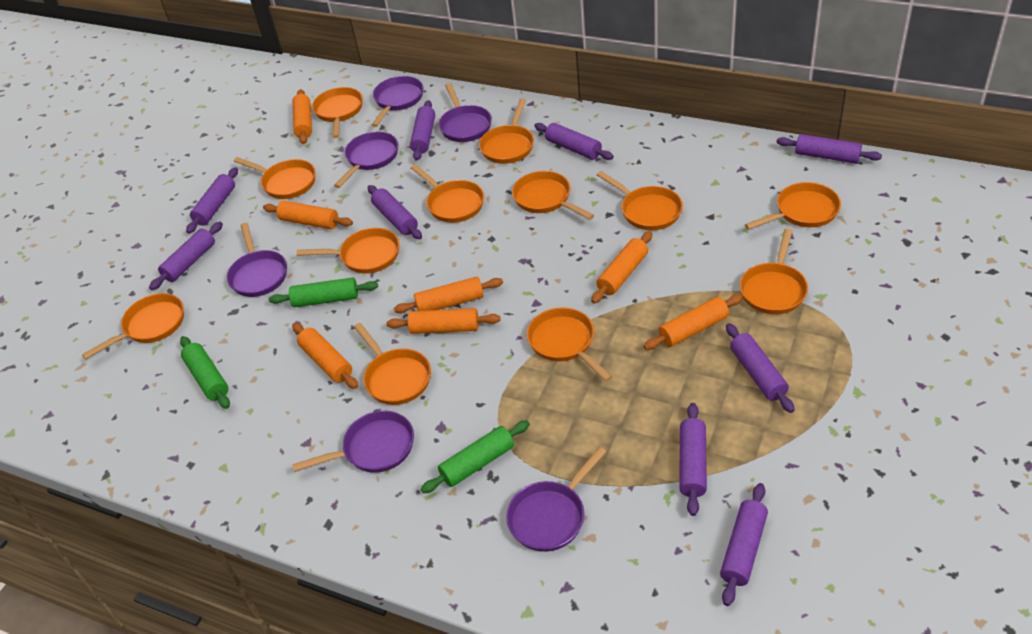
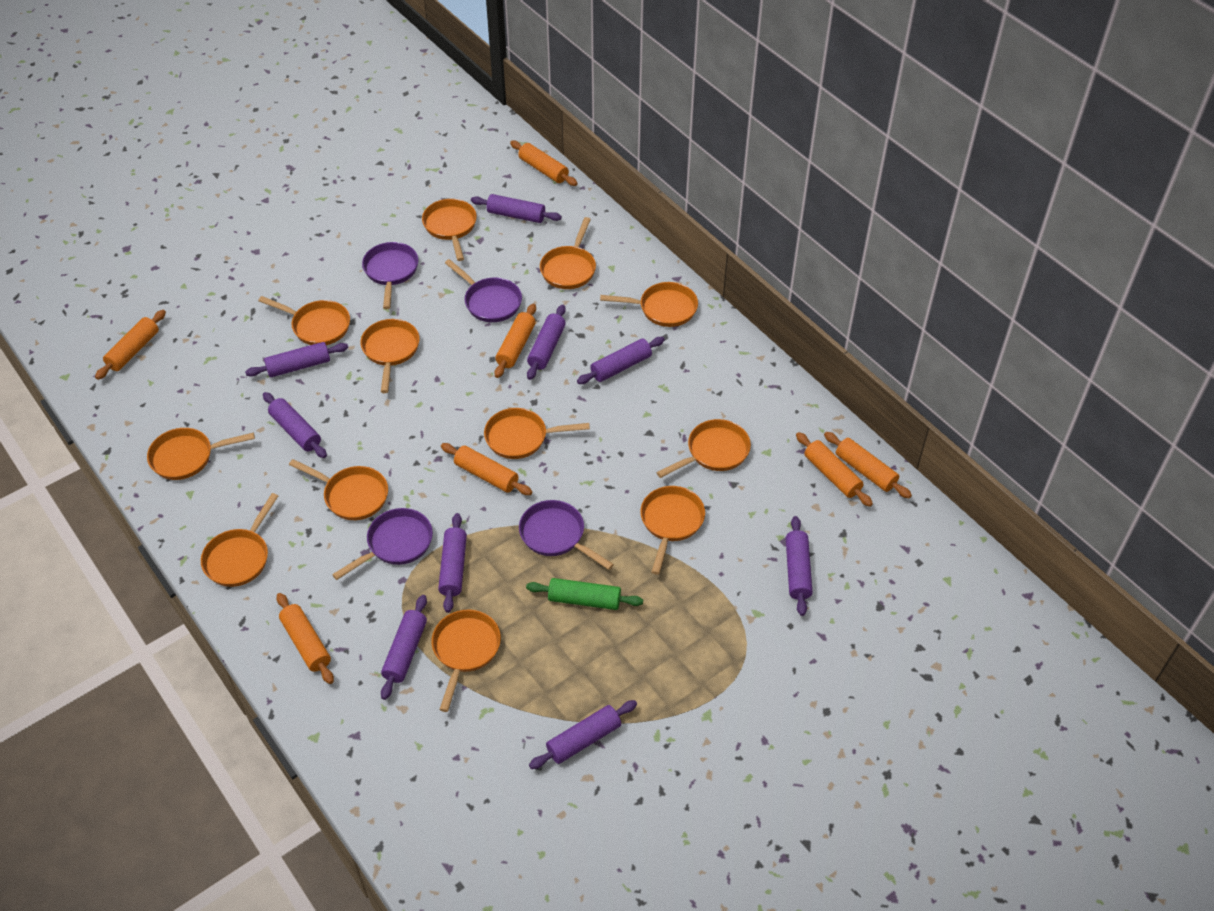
green rolling pin: [180,336,230,409] [269,278,378,307] [421,420,530,493] = 3 -> [526,578,643,610] = 1
purple pan: [227,223,287,297] [292,411,414,473] [334,132,398,188] [372,76,424,127] [439,83,492,142] [506,447,606,552] = 6 -> [332,508,433,580] [362,242,419,309] [445,259,522,322] [519,500,614,570] = 4

